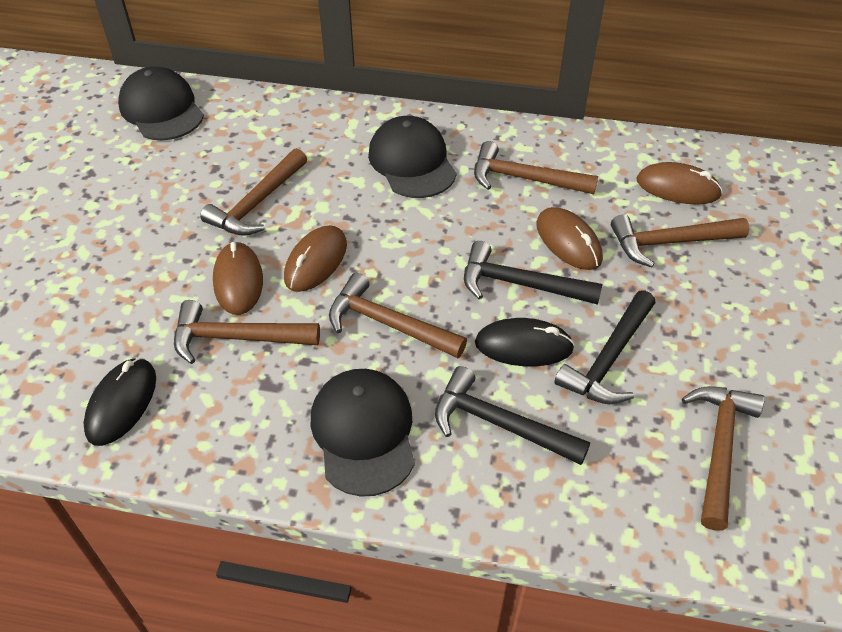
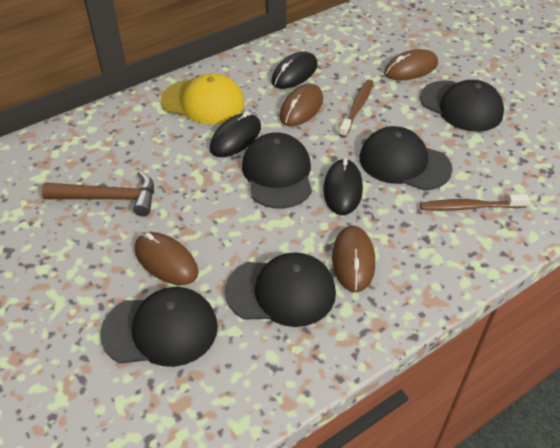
black cap: [118,66,204,140] [311,369,415,497] [368,116,457,198] = 3 -> [100,287,218,367] [225,252,336,327] [242,133,312,209] [360,126,452,191] [420,80,504,132] = 5
black hammer: [435,366,590,465] [464,241,603,305] [554,290,656,404] = 3 -> none = 0
black mouse: [84,358,156,446] [475,318,575,366] = 2 -> [210,111,261,157] [271,52,318,89] [323,158,363,215] = 3
brown hammer: [174,300,320,364] [200,148,307,236] [329,273,467,358] [474,141,598,194] [611,215,749,267] [682,386,764,531] = 6 -> [42,171,154,216] = 1
brown toothbrush: none = 0 -> [339,80,374,138] [420,194,529,211] = 2
yellow cap: none = 0 -> [161,73,245,125] = 1

